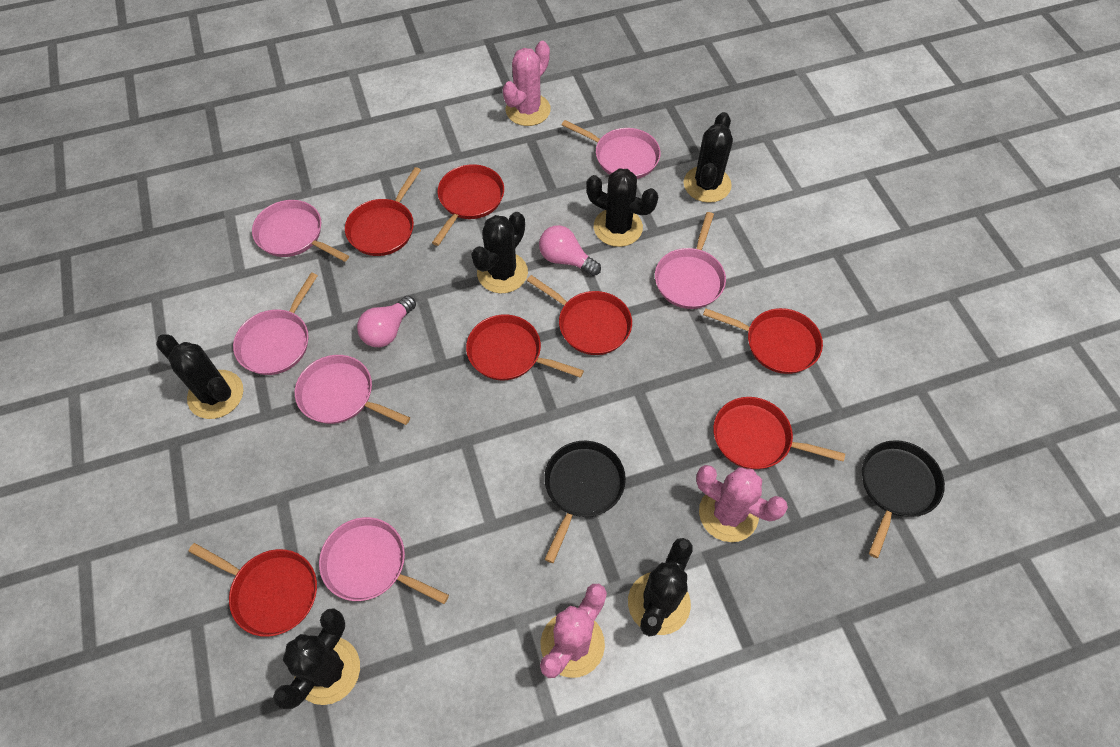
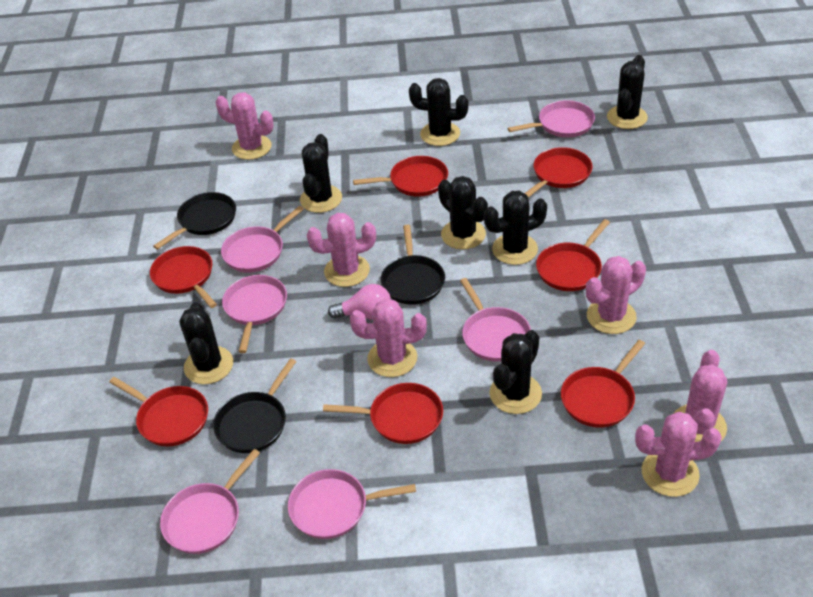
black cactus: [156,334,243,419] [273,608,360,709] [471,212,528,293] [586,168,658,247] [628,538,693,637] [684,112,733,203] = 6 -> [180,302,233,384] [300,134,342,213] [409,78,469,146] [438,176,488,249] [484,191,547,265] [489,330,542,414] [607,55,648,129] = 7
black pan: [544,441,626,563] [862,440,945,558] = 2 -> [153,192,236,250] [213,358,297,453] [381,225,445,305] = 3
pink cactus: [503,41,551,126] [540,584,607,678] [696,465,788,542] = 3 -> [215,92,274,160] [306,213,376,287] [350,298,427,377] [586,256,646,334] [635,412,722,497] [673,350,727,442] = 6
pink light bulb: [357,296,416,347] [539,225,601,276] = 2 -> [328,284,391,320] = 1

